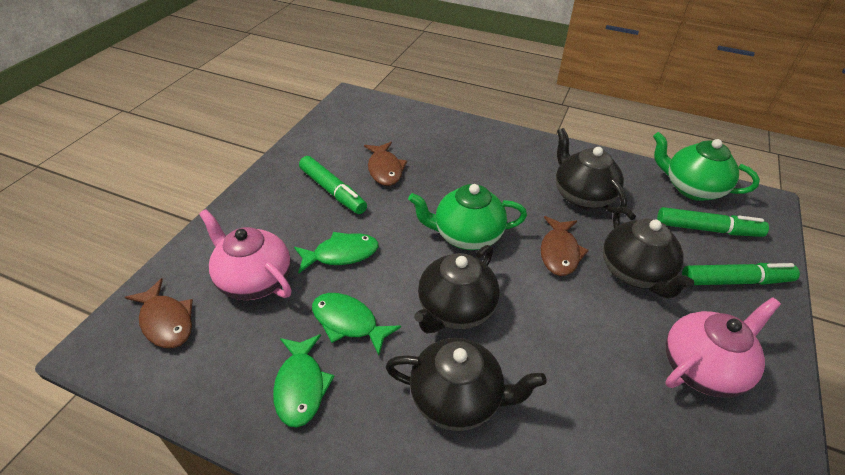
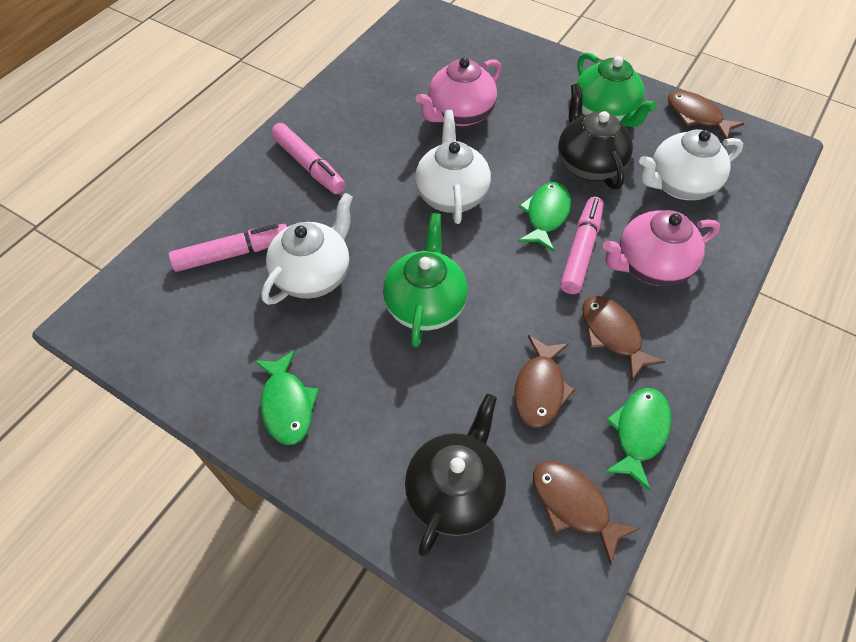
black teapot: [386,338,547,431] [414,245,500,333] [556,128,627,213] [603,207,694,298] = 4 -> [405,394,506,556] [558,83,633,189] = 2
brown fish: [125,278,193,348] [364,142,407,186] [541,216,589,276] = 3 -> [514,335,576,428] [533,461,640,565] [582,296,665,381] [668,90,745,139] = 4
green marker: [299,156,367,214] [657,207,769,237] [682,263,800,285] = 3 -> none = 0
pink marker: none = 0 -> [169,224,287,272] [271,123,345,194] [560,197,604,294] = 3
white teapot: none = 0 -> [261,193,353,305] [415,110,491,224] [639,129,743,200] = 3

